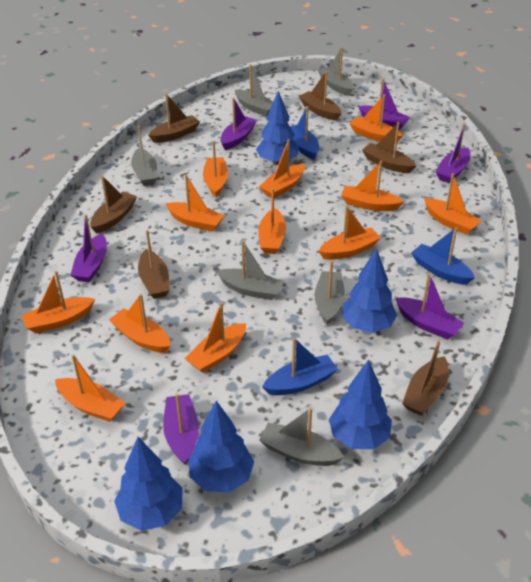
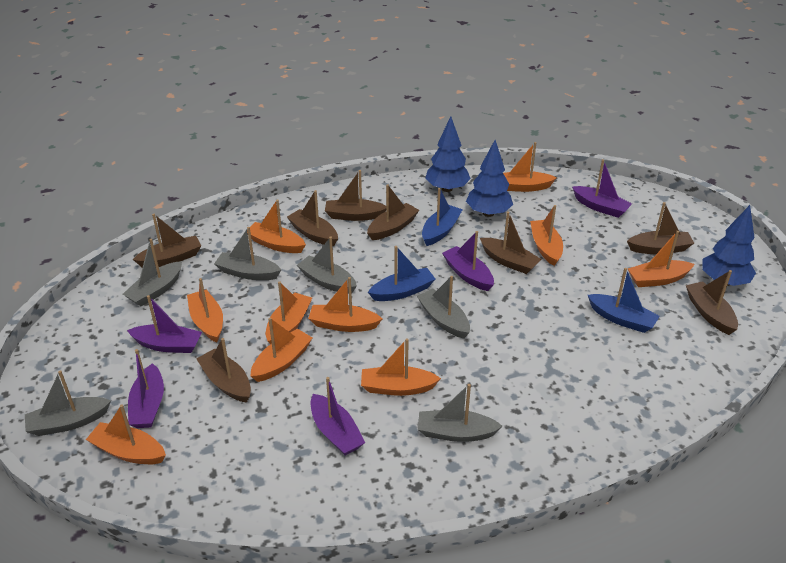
blue tree: [114,437,183,531] [189,401,254,492] [256,91,299,165] [329,360,392,449] [342,248,397,333] = 5 -> [426,117,471,192] [466,140,513,217] [702,205,756,286] = 3
brown boat: [90,176,137,233] [138,230,170,299] [148,93,200,143] [299,71,342,120] [362,122,416,173] [402,340,449,416] = 6 -> [133,214,201,268] [196,338,251,403] [287,190,338,246] [325,170,386,221] [367,184,419,240] [480,212,541,274] [627,202,694,254] [686,270,738,335] = 8
orange boat: [21,271,95,333] [55,354,126,422] [109,294,170,353] [166,175,224,232] [185,302,246,373] [203,141,228,197] [258,188,286,254] [259,139,305,198] [319,206,381,260] [341,161,404,211] [349,94,403,143] [424,173,482,234] = 12 -> [86,404,166,464] [187,278,223,343] [247,199,306,253] [250,318,312,382] [266,281,312,344] [308,277,382,332] [361,338,441,396] [503,142,557,192] [530,205,563,266] [628,231,694,287] = 10
purple boat: [70,214,107,282] [163,394,199,465] [220,98,257,150] [358,78,411,130] [395,273,465,339] [436,124,471,183] = 6 -> [127,295,202,353] [128,349,164,428] [311,377,365,455] [442,231,494,291] [572,159,632,218] = 5

